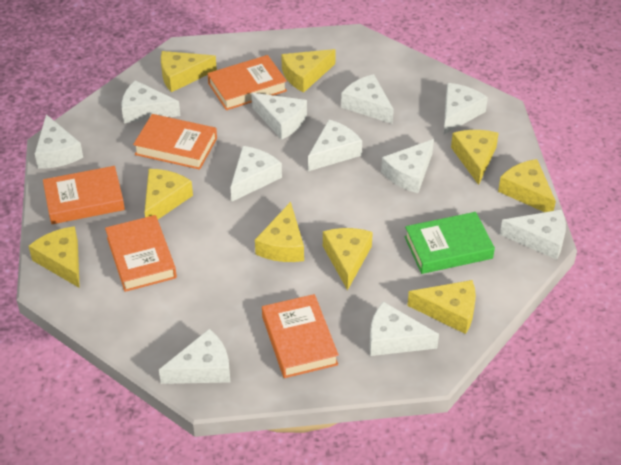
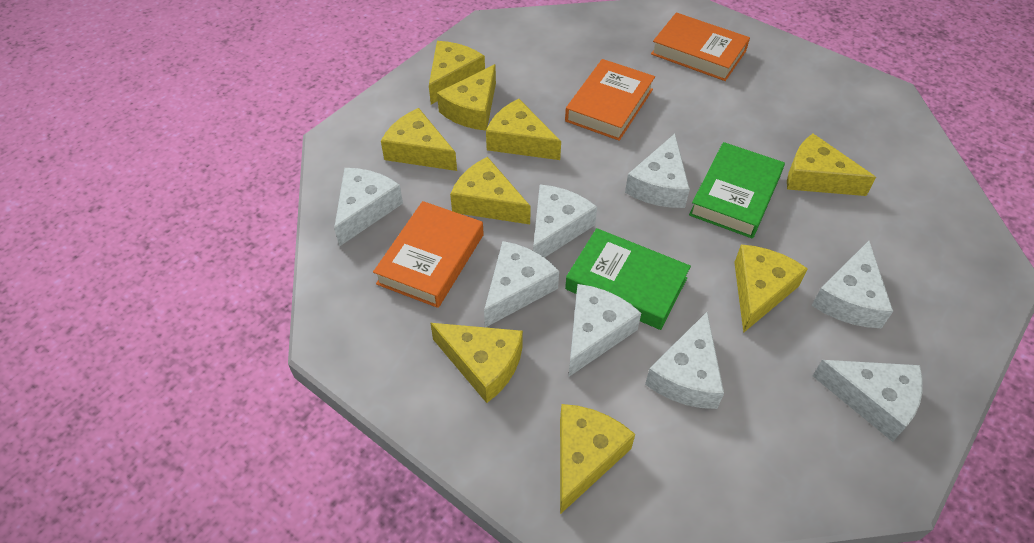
green book: [404,212,495,274] = 1 -> [565,228,691,330] [689,142,785,238] = 2
orange book: [43,166,125,224] [105,215,177,292] [133,114,217,170] [208,55,287,110] [262,294,339,378] = 5 -> [373,201,484,308] [565,59,655,141] [651,12,750,81] = 3
white cheese: [35,114,83,169] [122,80,180,123] [159,329,230,384] [230,146,282,202] [251,93,307,140] [308,120,362,171] [341,74,394,124] [369,302,439,356] [381,139,434,193] [444,83,488,134] [500,209,566,260] = 11 -> [334,168,403,247] [484,241,559,327] [533,185,597,258] [569,284,641,377] [625,134,690,208] [645,312,724,409] [811,241,893,328] [813,360,923,442] = 8

